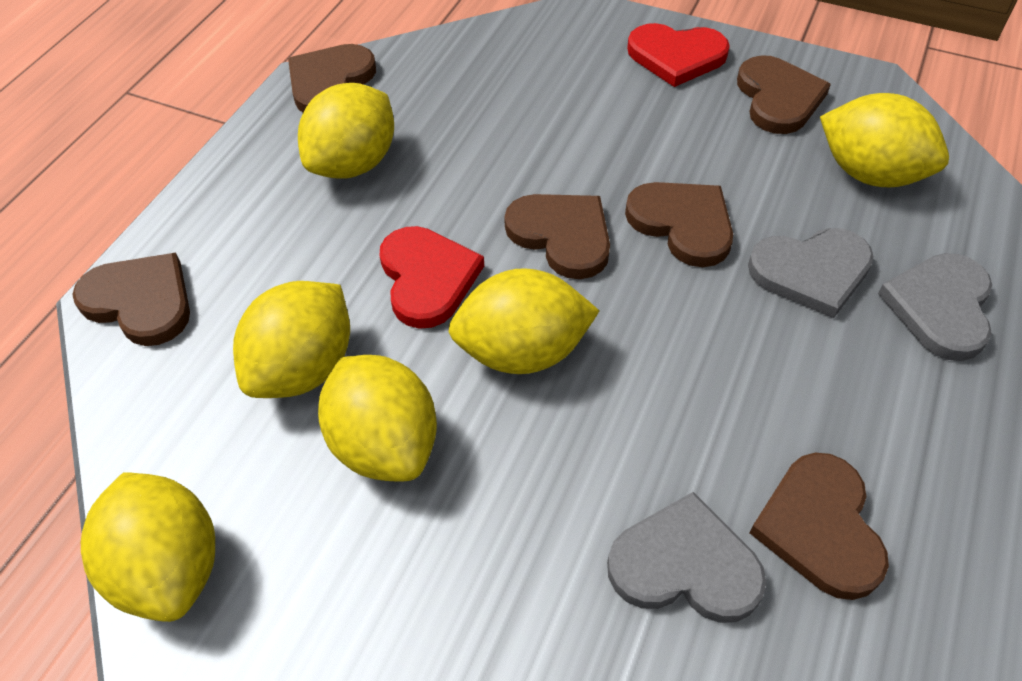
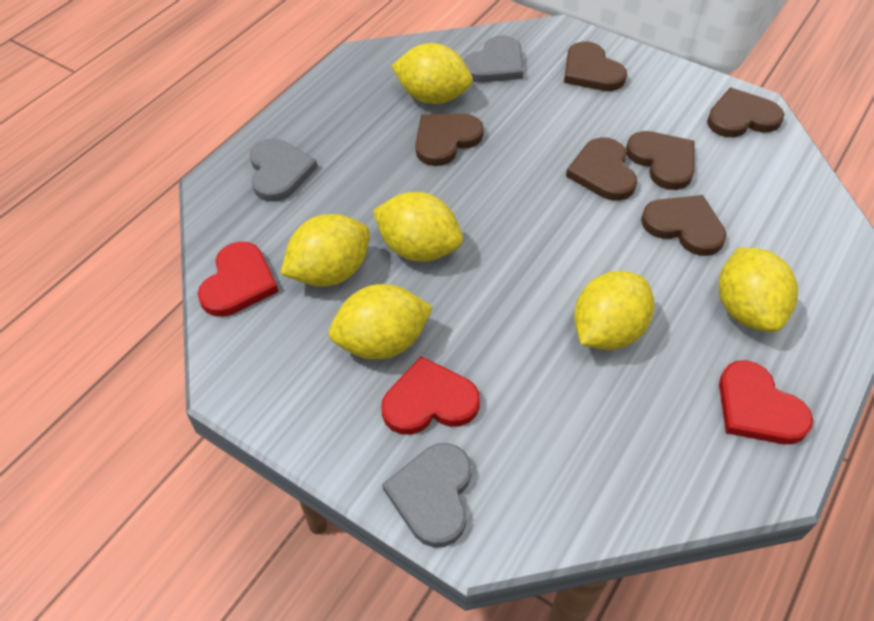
red heart: [380,226,484,329] [627,23,730,87] = 2 -> [198,241,279,317] [381,356,480,435] [719,360,813,444] = 3

